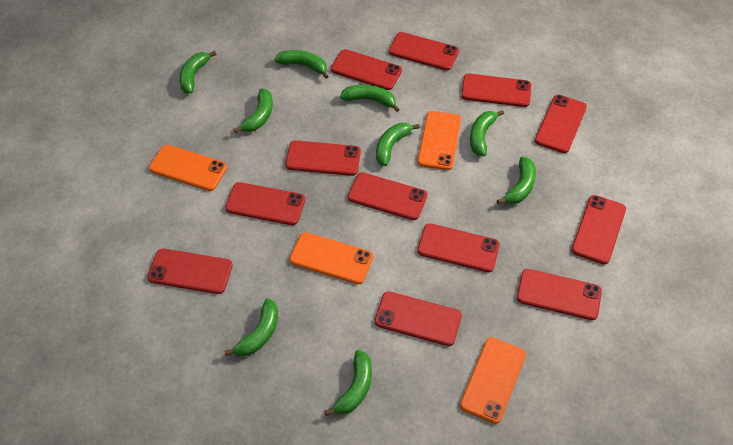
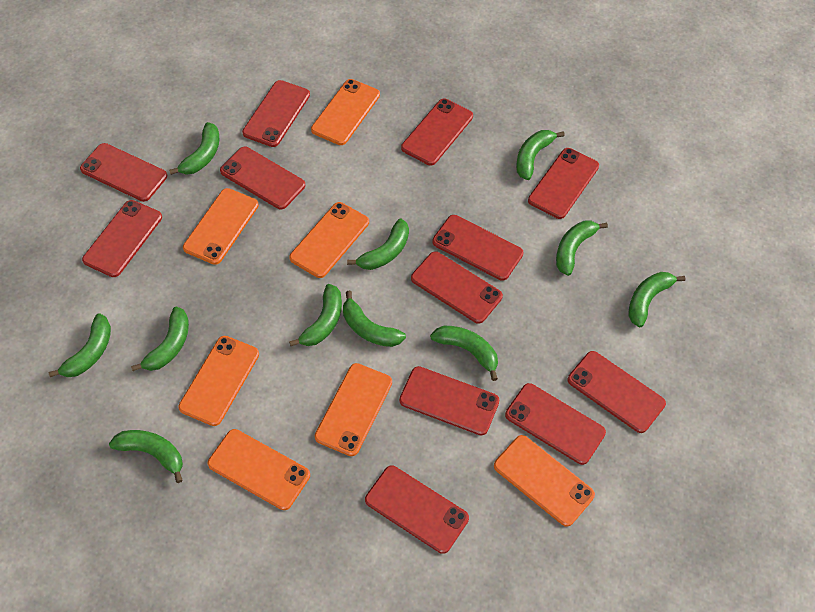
green banana: [179,51,216,94] [224,298,278,356] [234,88,273,133] [274,50,329,79] [324,350,372,416] [340,85,399,112] [376,123,420,166] [470,110,504,156] [497,156,536,204] = 9 -> [49,313,111,377] [109,430,183,483] [131,307,189,371] [169,122,219,175] [289,284,342,346] [343,291,406,347] [347,218,409,270] [430,326,498,381] [516,130,565,180] [556,221,608,276] [629,272,685,327] = 11
orange phone: [149,145,227,191] [289,232,373,284] [417,111,461,170] [460,337,526,424] = 4 -> [178,336,259,426] [183,188,259,265] [208,429,310,510] [289,202,369,278] [311,79,380,145] [315,363,392,456] [494,435,595,527] = 7

